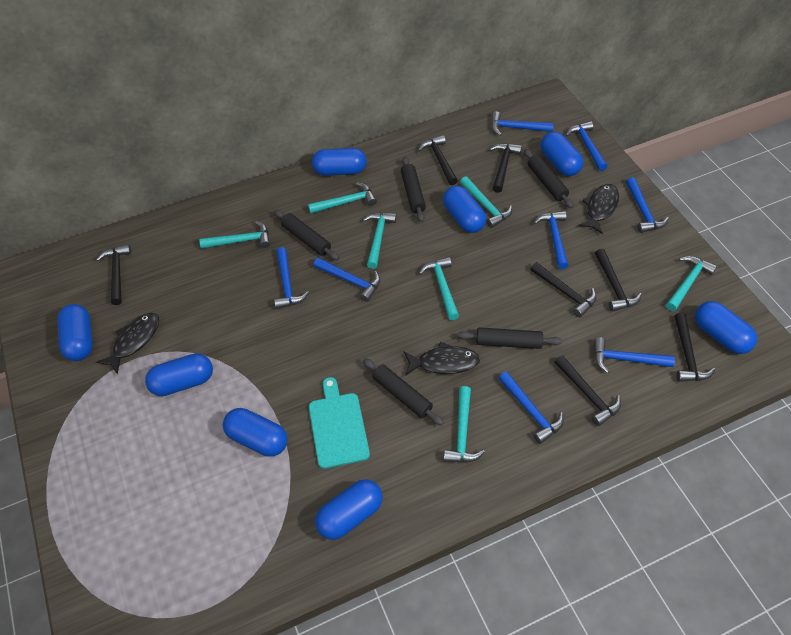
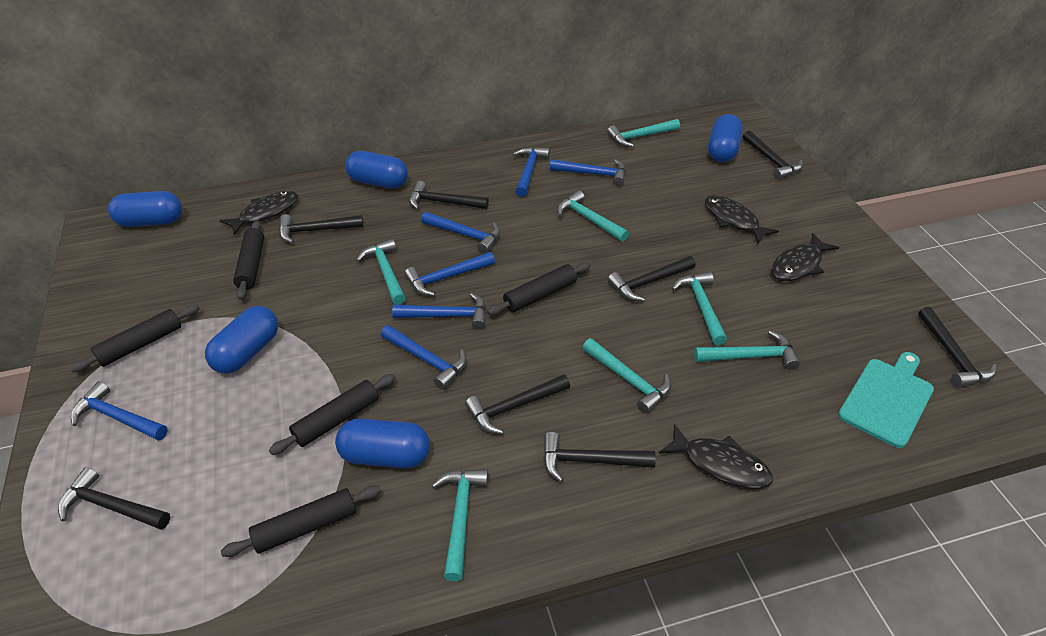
black fish: [97,313,159,375] [404,342,480,376] [579,184,619,234] = 3 -> [219,191,298,235] [659,424,773,489] [705,195,779,244] [771,233,839,281] = 4
black hammer: [96,244,131,305] [418,135,458,185] [490,143,522,193] [530,262,597,318] [554,356,621,426] [595,248,642,312] [674,313,715,382] = 7 -> [58,467,170,530] [279,214,363,244] [409,181,489,209] [465,374,570,434] [543,432,656,482] [608,256,696,302] [743,131,803,179] [918,307,996,388] = 8
blue capsule: [57,304,93,361] [145,353,213,396] [223,408,288,457] [312,148,367,176] [315,479,383,540] [443,186,486,233] [541,132,583,176] [695,301,757,354] = 8 -> [108,191,182,227] [205,306,278,374] [335,418,430,468] [345,151,408,189] [708,114,743,162] = 5
blue hammer: [274,247,309,309] [313,258,380,302] [491,111,554,136] [498,372,564,444] [534,211,569,269] [566,121,608,171] [594,337,675,373] [626,177,669,233] = 8 -> [71,381,168,441] [381,325,466,390] [392,293,486,330] [404,252,495,296] [421,212,500,253] [513,147,550,197] [550,159,626,186] = 7

